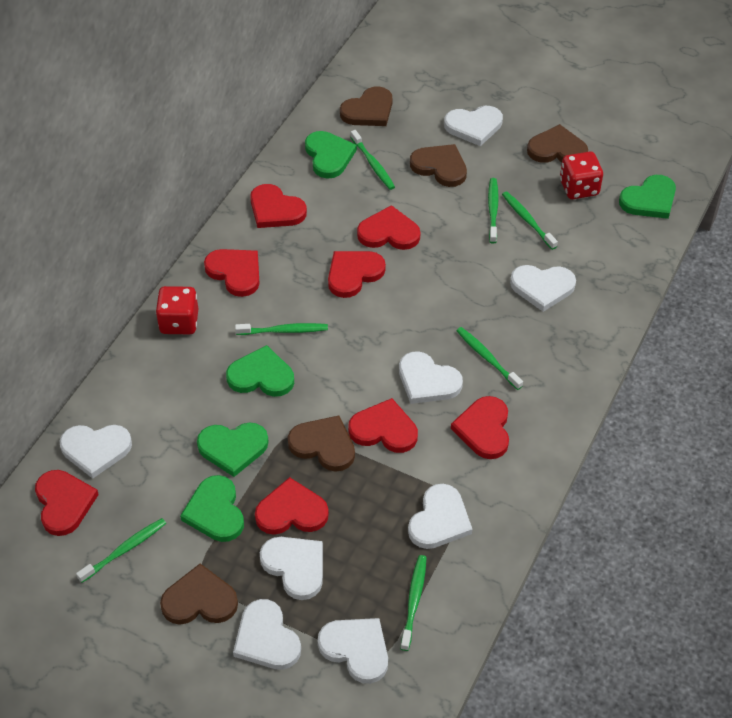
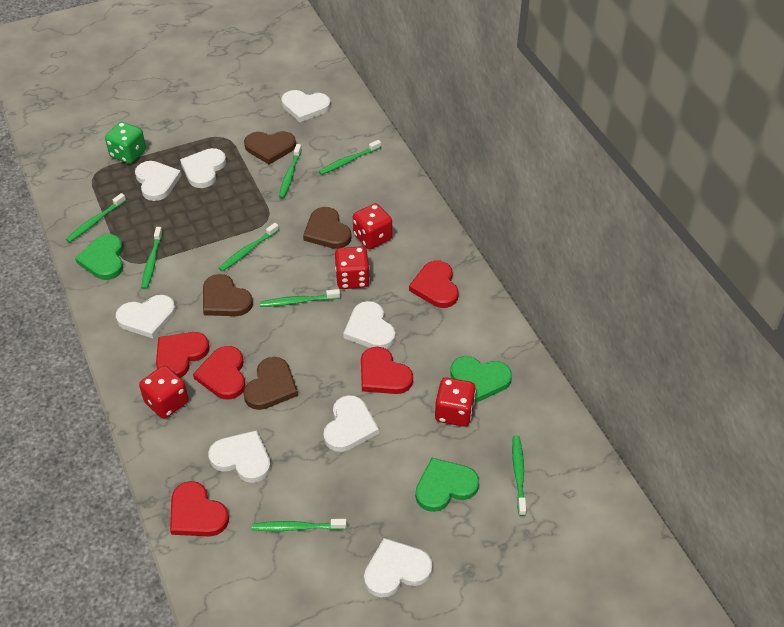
brown heart: [160,564,238,625] [288,415,355,472] [340,86,392,126] [410,144,467,187] [527,124,588,163] = 5 -> [203,274,253,316] [243,357,298,410] [244,131,296,165] [303,207,352,249] = 4
green dice: none = 0 -> [105,122,146,164] = 1
green heart: [180,475,244,542] [197,422,269,477] [226,345,294,397] [305,131,357,179] [619,175,676,219] = 5 -> [75,234,123,280] [415,457,479,512] [450,356,512,403] = 3
green toothbrush: [76,518,166,583] [235,323,328,335] [351,130,395,190] [400,555,427,651] [456,327,523,390] [488,178,499,243] [502,191,558,250] = 7 -> [66,193,126,243] [141,227,163,289] [219,223,279,271] [252,519,347,531] [260,289,340,307] [279,144,302,198] [318,140,381,175] [512,436,526,516] = 8
red dice: [156,286,198,334] [560,152,603,199] = 2 -> [139,365,189,419] [335,246,370,289] [353,203,392,249] [435,377,476,427] = 4
red heart: [35,470,99,536] [204,249,260,297] [250,184,307,228] [255,477,329,535] [328,251,386,298] [348,398,418,453] [357,205,420,250] [451,396,509,459] = 8 -> [156,332,210,378] [170,481,229,537] [193,346,246,400] [361,347,413,394] [409,261,458,308] = 5

